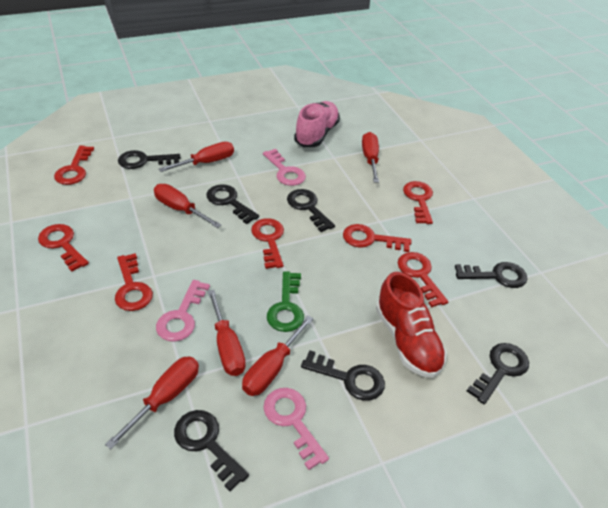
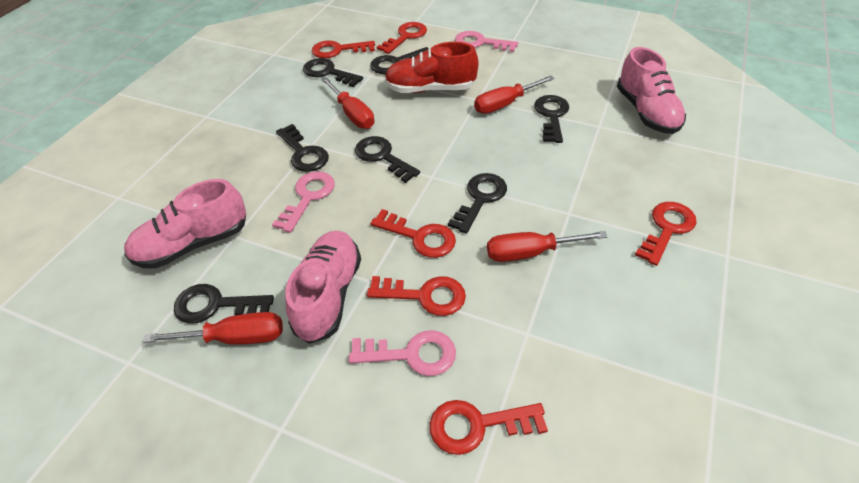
green key: [267,271,304,332] = 1 -> none = 0
pink shoe: [294,101,340,147] = 1 -> [124,179,246,269] [285,231,361,344] [617,47,686,134] = 3
red key: [38,224,89,272] [54,146,94,185] [115,253,153,311] [251,218,284,269] [343,224,411,252] [398,252,448,307] [403,181,433,224] = 7 -> [312,40,375,58] [367,276,466,316] [371,209,456,258] [377,22,427,54] [430,400,548,455] [635,202,697,266] = 6
red screwdriver: [105,356,199,449] [154,184,221,228] [159,142,234,172] [208,290,246,376] [242,316,314,396] [362,132,379,183] = 6 -> [143,312,283,345] [321,77,374,129] [474,76,555,114] [487,231,607,262] = 4

